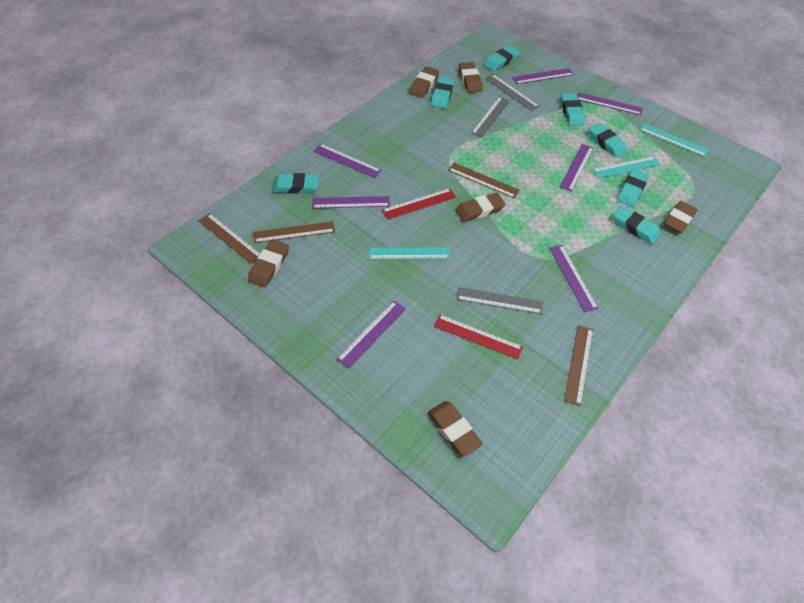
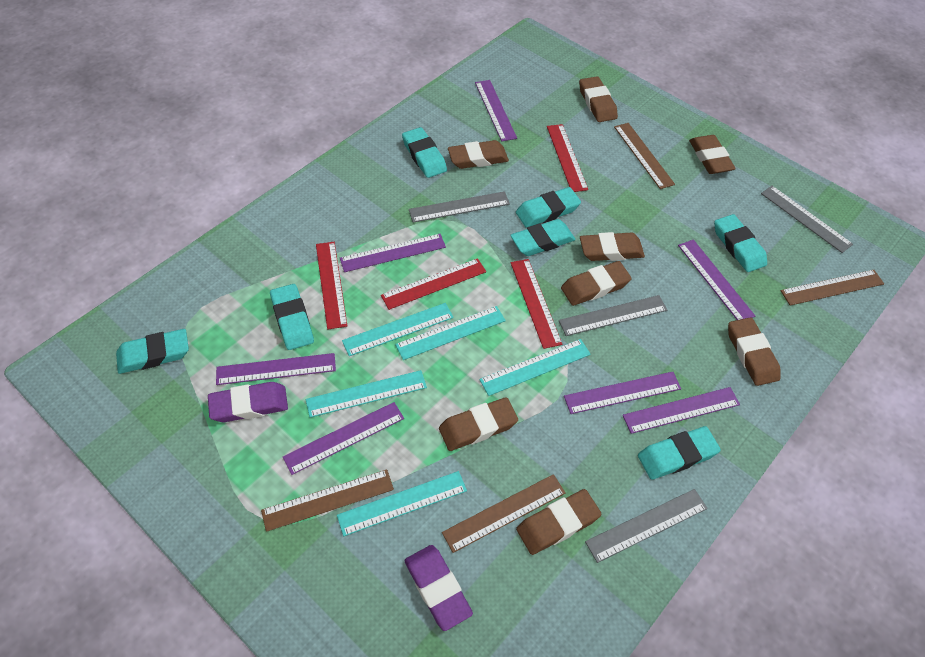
brown eraser: [248,239,289,287] [409,66,439,98] [428,401,483,457] [455,193,505,222] [459,62,483,93] [664,201,697,234] = 6 -> [439,397,518,451] [448,140,509,169] [516,489,601,555] [561,261,632,306] [579,76,618,122] [580,232,645,261] [689,135,736,174] [728,317,781,386] = 8
grey ruler: [456,287,543,314] [471,96,510,137] [485,74,539,111] = 3 -> [409,191,510,223] [559,295,667,336] [585,489,708,563] [761,186,853,253] = 4
purple eraser: none = 0 -> [208,382,288,422] [404,545,473,631] = 2
red ruler: [382,188,456,220] [434,314,523,359] = 2 -> [316,242,347,329] [381,258,486,310] [511,259,562,349] [547,124,588,192] = 4
turquoise ruler: [368,247,450,259] [592,156,661,179] [639,123,709,157] = 3 -> [306,370,427,418] [337,471,467,536] [342,303,454,356] [395,306,506,360] [479,339,591,396] = 5

